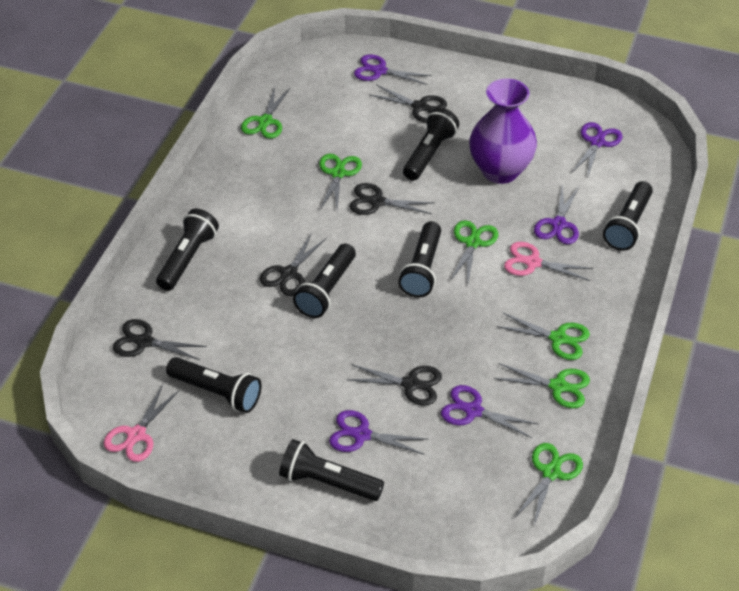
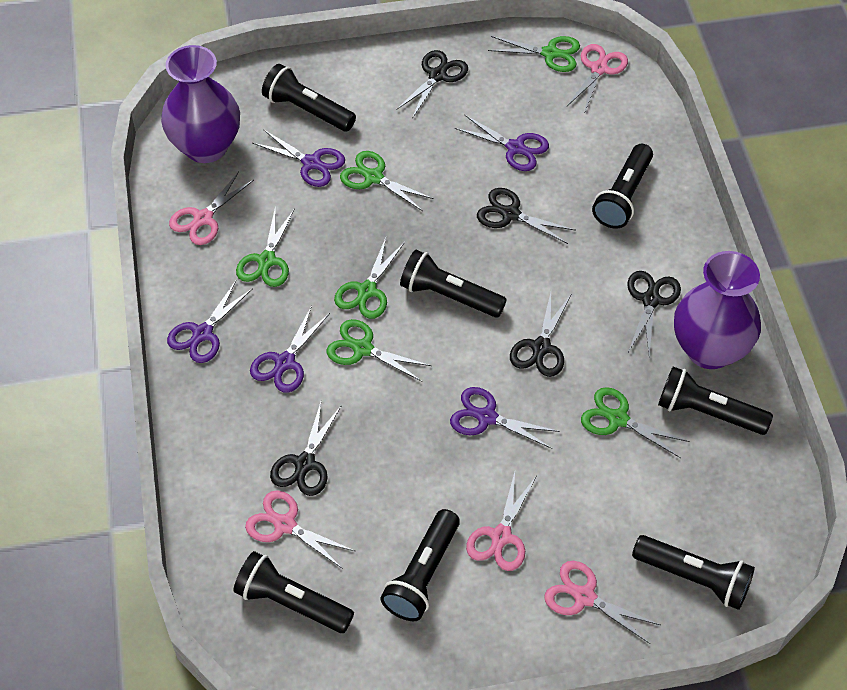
pink scissors: [103,384,179,462] [504,242,593,281] = 2 -> [169,172,254,245] [245,490,355,569] [466,472,536,571] [544,561,660,644] [567,44,628,111] = 5
purple vase: [469,78,537,184] = 1 -> [161,45,240,163] [674,251,761,369] = 2

